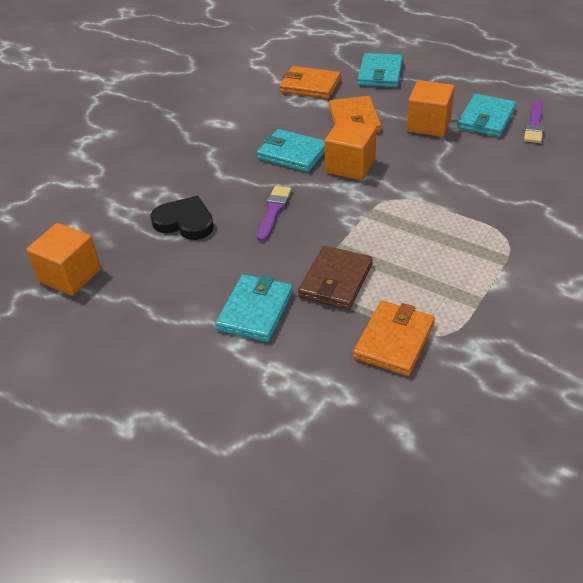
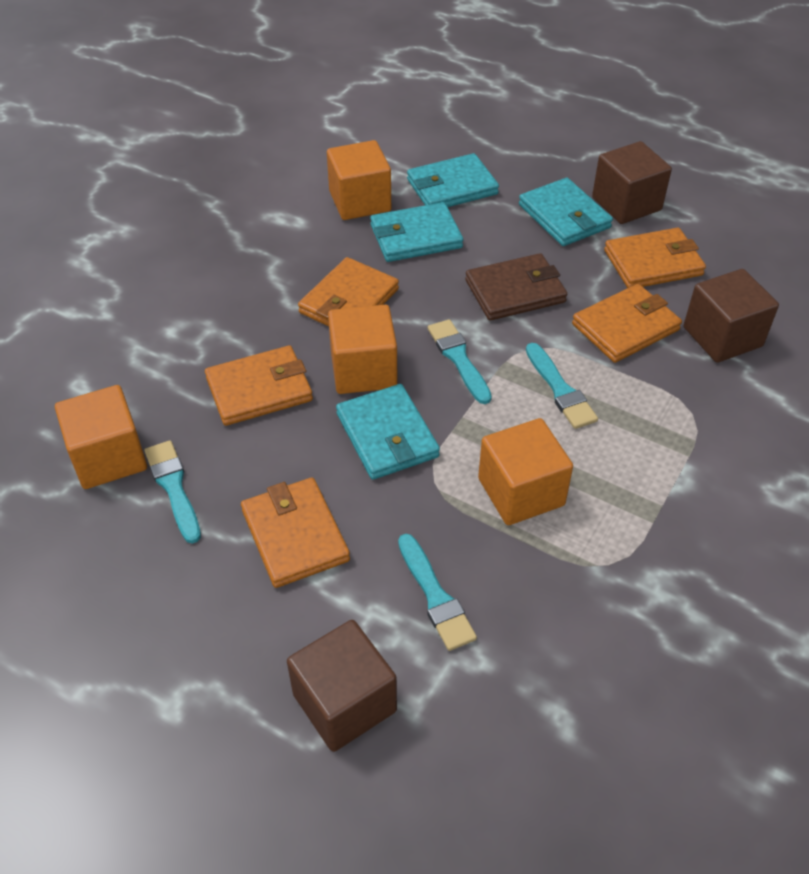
black heart: [151,196,214,240] = 1 -> none = 0
brown cube: none = 0 -> [287,620,397,752] [592,141,672,224] [684,269,779,363] = 3
orange cube: [26,223,101,296] [325,119,377,180] [407,80,455,137] = 3 -> [55,385,147,489] [327,140,391,220] [328,305,397,394] [478,418,573,525] = 4
orange wallet: [279,66,341,99] [329,96,381,132] [353,301,435,376] = 3 -> [205,345,313,426] [241,477,350,588] [298,257,399,327] [572,284,682,363] [604,227,706,288] = 5
purple brush: [257,186,292,242] [524,100,544,143] = 2 -> none = 0
turquoise brush: none = 0 -> [144,440,201,544] [398,534,477,651] [428,319,492,404] [526,343,598,429] = 4

